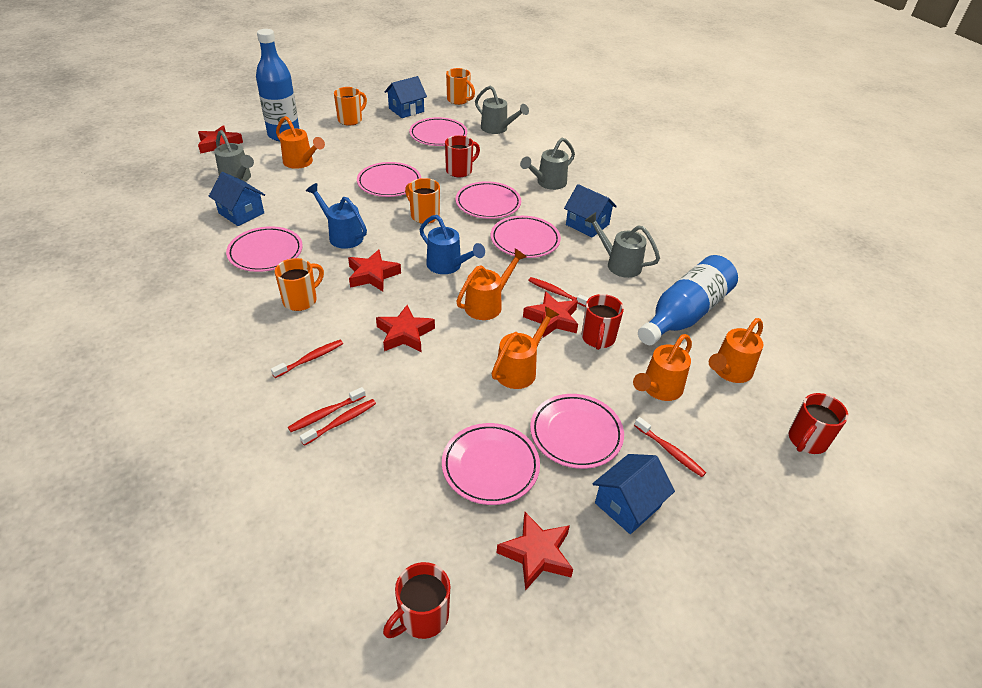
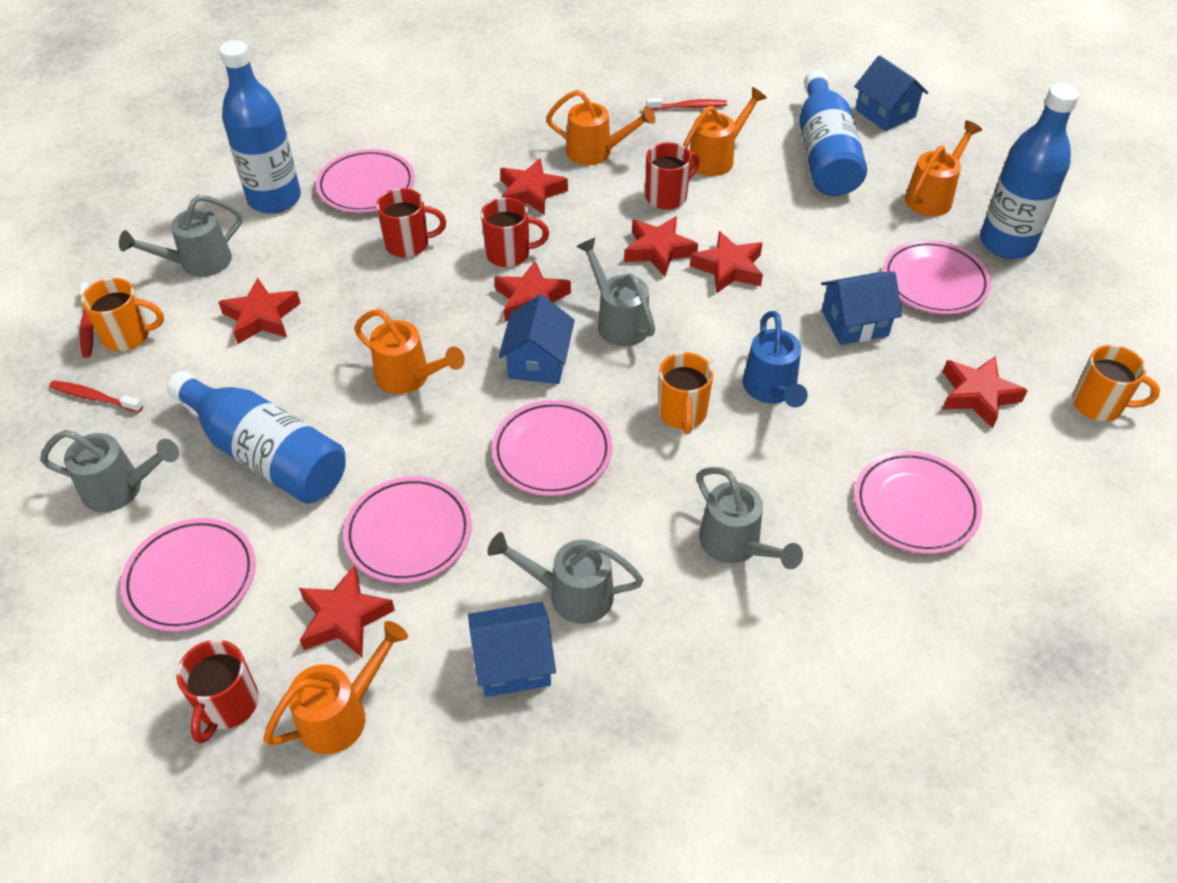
blue bottle: [256,29,300,141] [638,255,738,345] = 2 -> [167,371,346,503] [219,40,301,214] [799,70,867,196] [980,83,1079,259] = 4
blue watering can: [306,183,367,249] [419,215,485,274] = 2 -> [743,311,808,407] = 1
grey watering can: [214,130,254,182] [475,85,529,134] [520,137,575,190] [585,212,660,278] = 4 -> [40,430,179,512] [119,195,242,277] [487,532,644,624] [576,238,655,346] [697,467,803,569] = 5
orange mug: [275,258,324,311] [334,87,367,126] [405,178,440,224] [446,68,475,105] = 4 -> [81,278,164,351] [658,352,713,434] [1072,345,1160,421] = 3
pink plate: [226,226,303,272] [357,162,421,197] [409,117,467,146] [442,423,540,505] [456,181,521,219] [491,216,561,258] [530,394,624,469] = 7 -> [120,518,256,632] [316,149,415,213] [343,476,472,583] [492,400,612,496] [854,451,982,554] [883,240,991,314] = 6
red star: [198,125,243,154] [348,249,401,291] [376,305,435,352] [497,512,573,591] [523,291,578,338] = 5 -> [219,278,301,344] [299,565,395,657] [494,261,571,322] [500,158,568,215] [624,216,698,277] [690,231,763,294] [943,356,1028,429] = 7
red toothbrush: [271,340,343,378] [288,387,366,432] [300,399,376,446] [528,277,589,307] [634,417,706,477] = 5 -> [49,380,143,413] [80,282,94,358] [646,98,727,110] = 3

